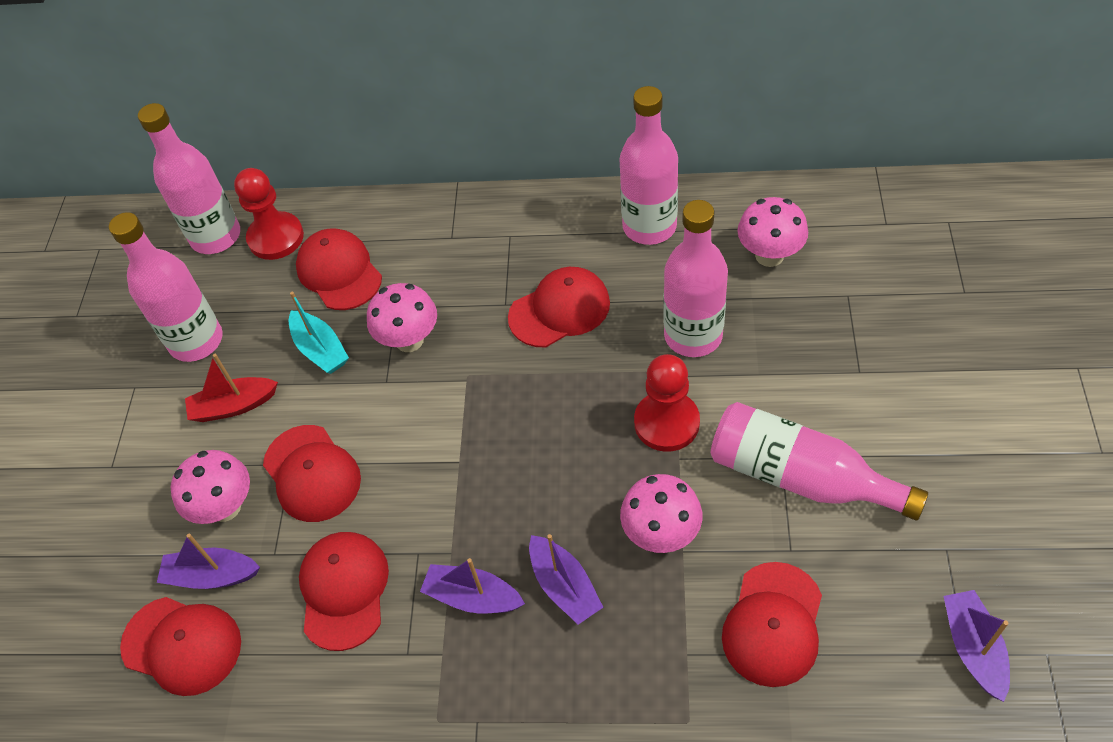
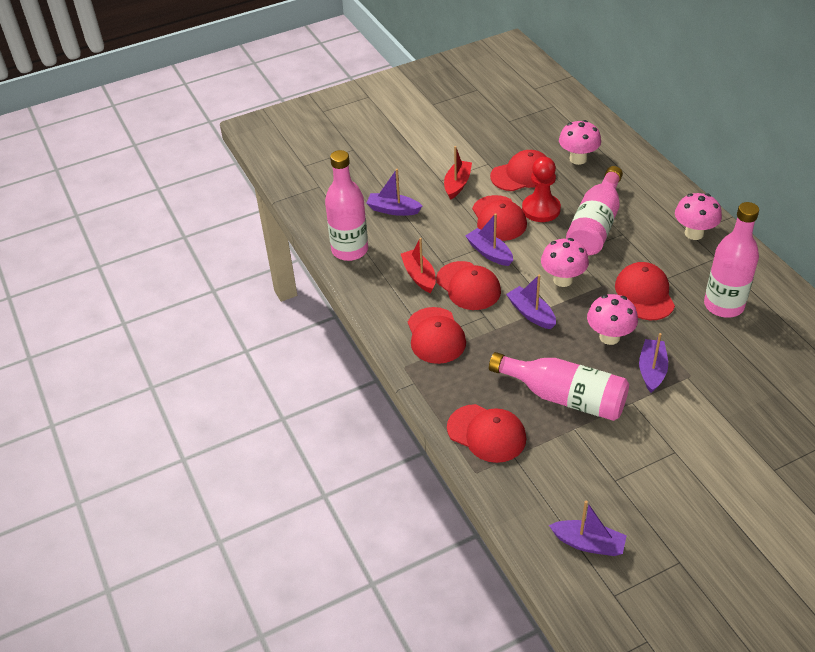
pink bottle: [109,212,223,362] [138,103,240,254] [619,86,678,245] [663,200,728,357] [711,402,928,521] = 5 -> [325,150,368,261] [489,352,629,421] [566,166,623,255] [704,202,759,318] = 4
purple boat: [157,534,260,589] [420,558,525,613] [529,534,603,624] [944,590,1010,702] = 4 -> [366,169,422,216] [466,213,513,266] [506,275,556,329] [549,501,627,556] [639,333,668,393] = 5
red boat: [185,354,278,422] = 1 -> [401,238,436,293] [444,146,472,200] = 2
red pawn: [234,168,304,260] [634,354,700,452] = 2 -> [522,157,561,222] = 1
turquoise boat: [288,292,349,374] = 1 -> none = 0

